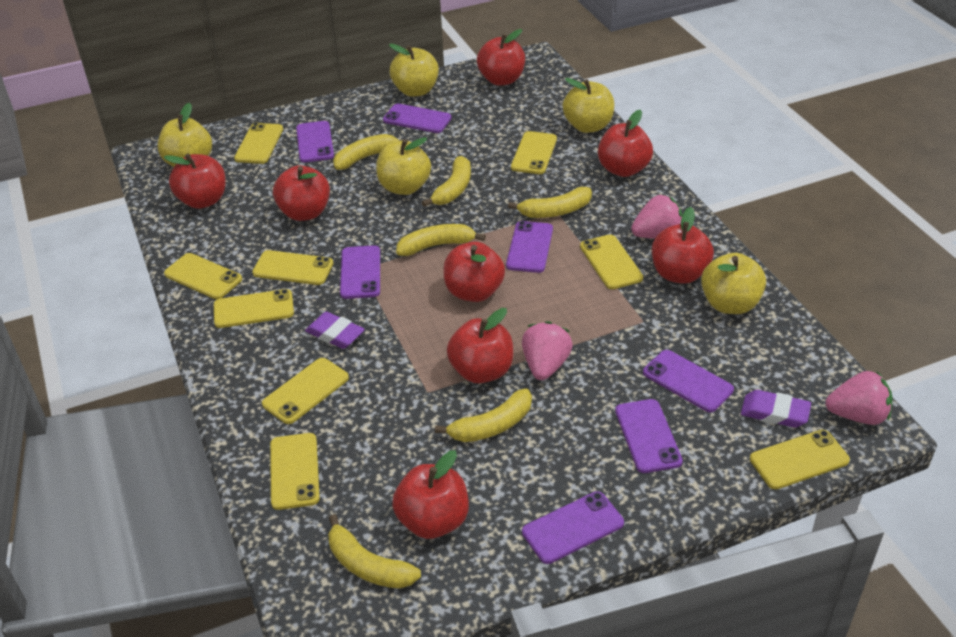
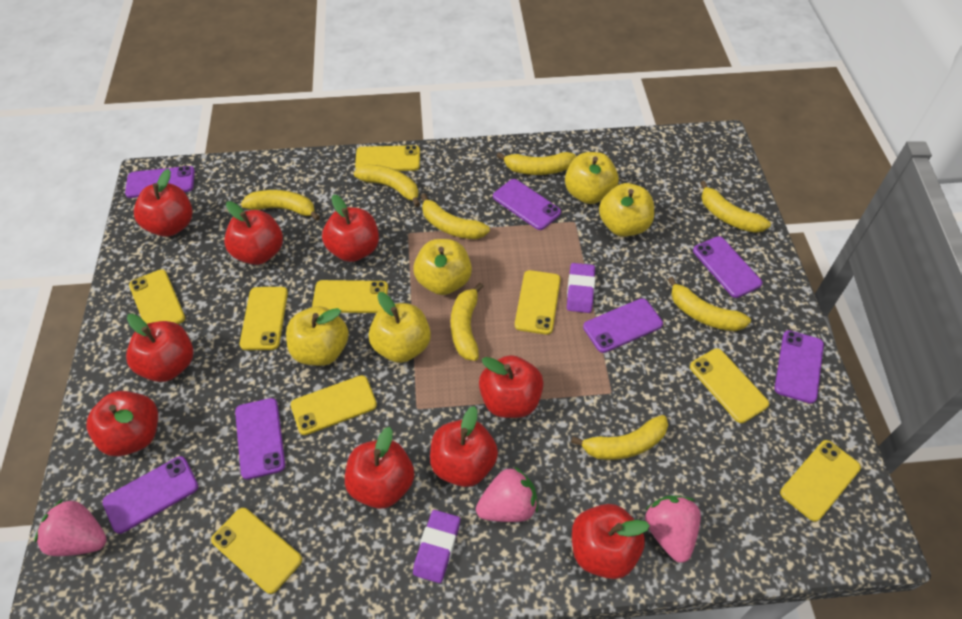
red apple: [164,153,226,209] [273,165,330,221] [392,450,469,539] [443,242,505,302] [447,308,513,383] [477,29,525,86] [598,110,653,177] [652,207,714,284] = 8 -> [87,391,158,456] [126,314,194,382] [134,169,193,237] [224,201,283,265] [322,194,379,262] [345,427,414,509] [430,406,498,487] [479,355,544,418] [572,504,650,579] = 9
yellow banana: [328,514,421,589] [333,134,408,170] [396,224,486,256] [422,156,471,207] [435,388,532,442] [508,187,592,218] = 6 -> [241,190,320,221] [354,165,420,207] [421,193,490,239] [451,283,484,361] [497,152,576,175] [571,415,668,460] [668,277,751,331] [700,181,771,233] = 8

